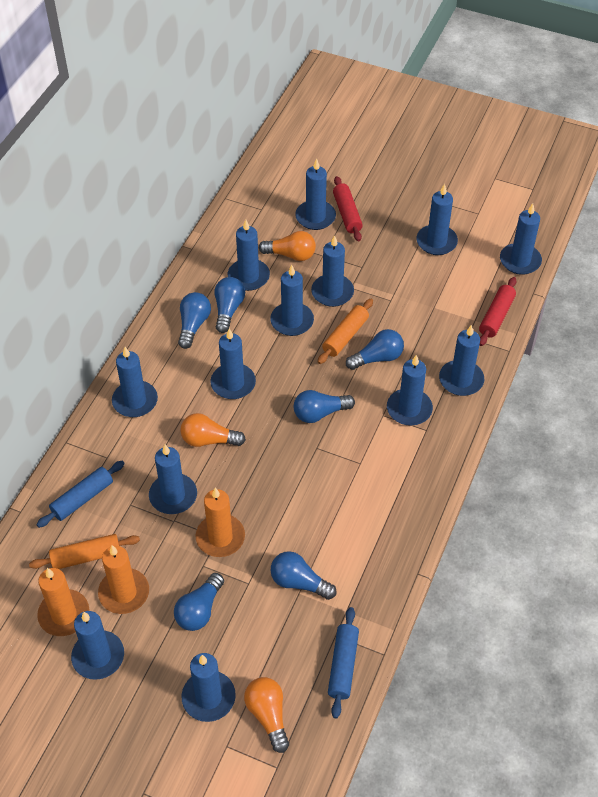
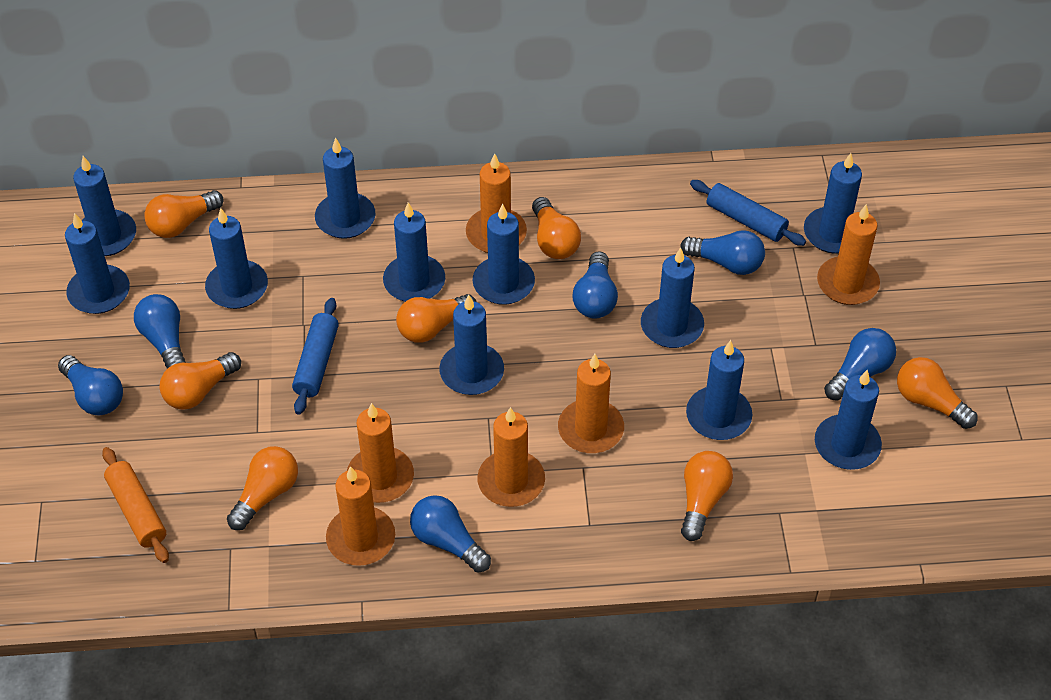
blue candle: [71,611,124,680] [112,347,158,417] [149,445,197,514] [181,653,236,722] [210,329,256,399] [228,220,270,291] [270,265,314,336] [295,159,336,230] [311,235,354,307] [387,355,433,426] [417,184,458,255] [439,325,484,396] [500,204,542,275] = 13 -> [65,213,130,314] [73,156,136,256] [205,208,268,309] [315,137,375,239] [383,202,445,302] [439,295,504,395] [473,204,535,305] [641,247,704,348] [686,340,752,440] [804,153,862,254] [815,370,882,470] = 11
orange candle: [37,568,89,636] [98,545,149,614] [195,488,245,557] = 3 -> [326,466,395,566] [347,403,414,503] [466,153,527,253] [477,407,545,507] [558,354,624,453] [817,204,880,305] = 6
orange light bulb: [180,413,246,447] [244,677,289,753] [259,231,316,261] = 3 -> [144,190,224,238] [159,352,241,410] [227,446,298,530] [396,294,476,343] [532,197,581,259] [681,451,733,541] [897,357,977,429] = 7
orange rolling pin: [29,534,140,569] [318,299,373,364] = 2 -> [102,447,169,563] = 1
red rolling pin: [333,176,363,242] [479,277,517,346] = 2 -> none = 0

